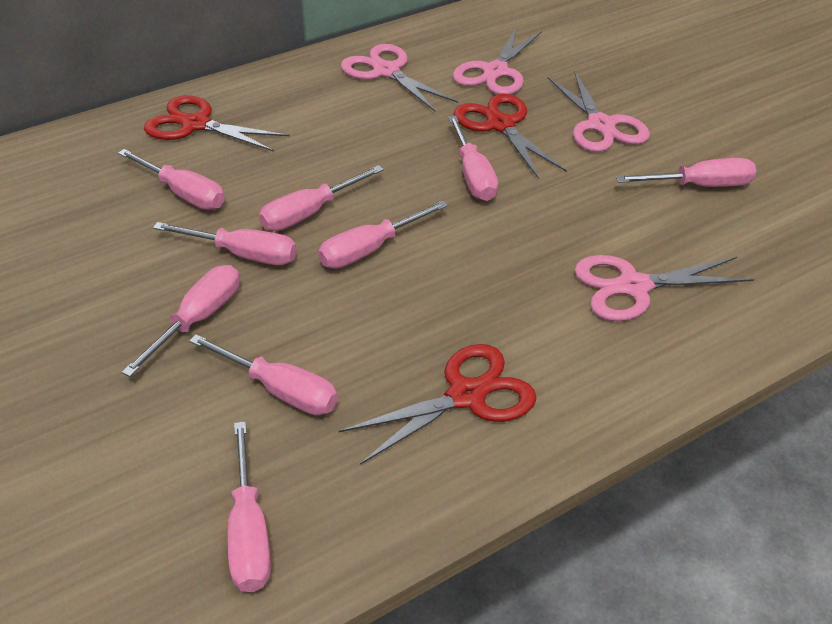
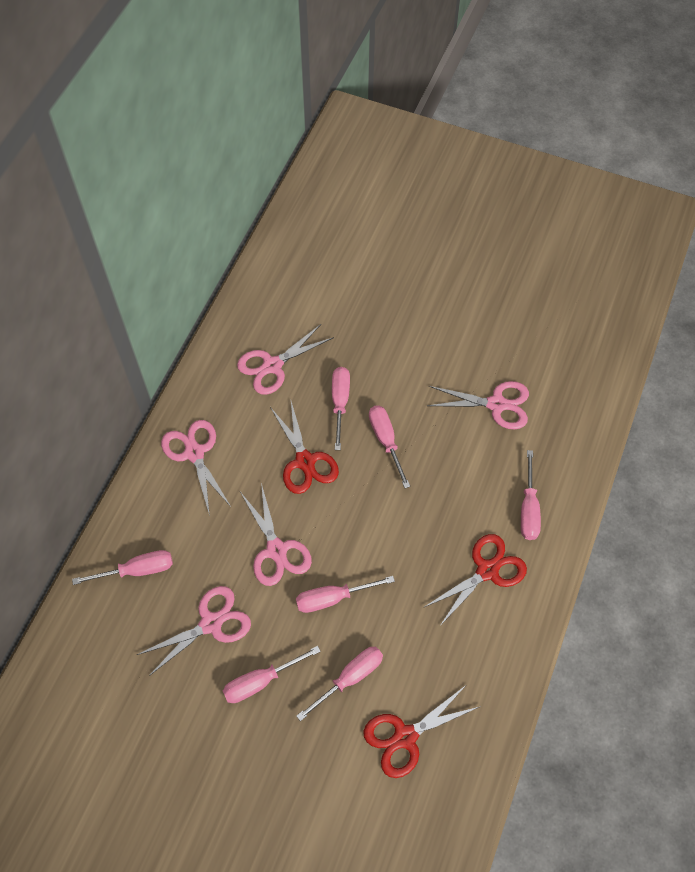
pink scissors: [341,44,458,112] [452,28,542,94] [547,70,650,152] [574,255,754,321] = 4 -> [137,586,251,676] [161,420,232,516] [237,324,334,395] [240,483,312,586] [427,381,529,429] = 5
pink screwdriver: [118,149,225,210] [122,265,240,377] [153,222,297,265] [189,334,338,415] [228,421,271,592] [259,165,384,231] [318,201,448,269] [448,116,498,201] [616,158,756,187] = 9 -> [72,550,173,585] [223,646,321,703] [296,576,395,613] [296,647,383,721] [332,367,350,450] [369,406,410,488] [521,450,541,540] = 7

